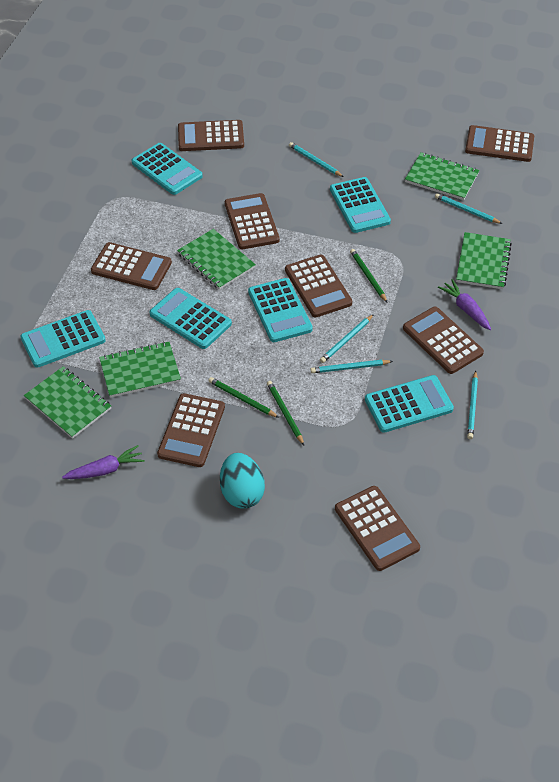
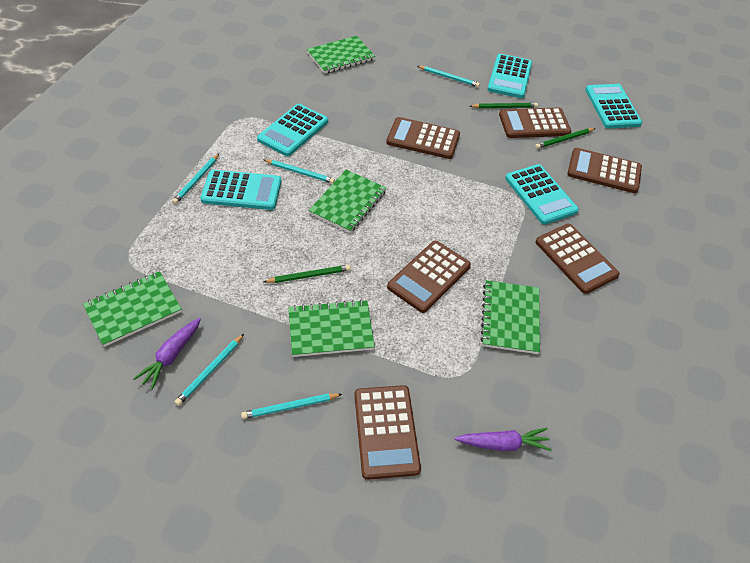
brown calculator: [91,242,172,290] [157,393,225,467] [178,120,244,151] [225,193,279,249] [285,255,352,318] [335,486,420,571] [403,307,484,374] [465,125,534,162] = 8 -> [354,385,421,480] [386,117,460,159] [387,241,471,313] [499,107,571,138] [535,224,620,294] [567,148,642,193] = 6
turquoise calculator: [20,310,106,368] [132,143,203,195] [149,288,232,349] [248,278,313,342] [330,177,391,233] [365,375,454,433] = 6 -> [200,170,282,210] [257,104,328,156] [487,54,532,98] [505,164,579,225] [585,84,642,128] = 5
turquoise egg: [220,453,265,509] = 1 -> none = 0

